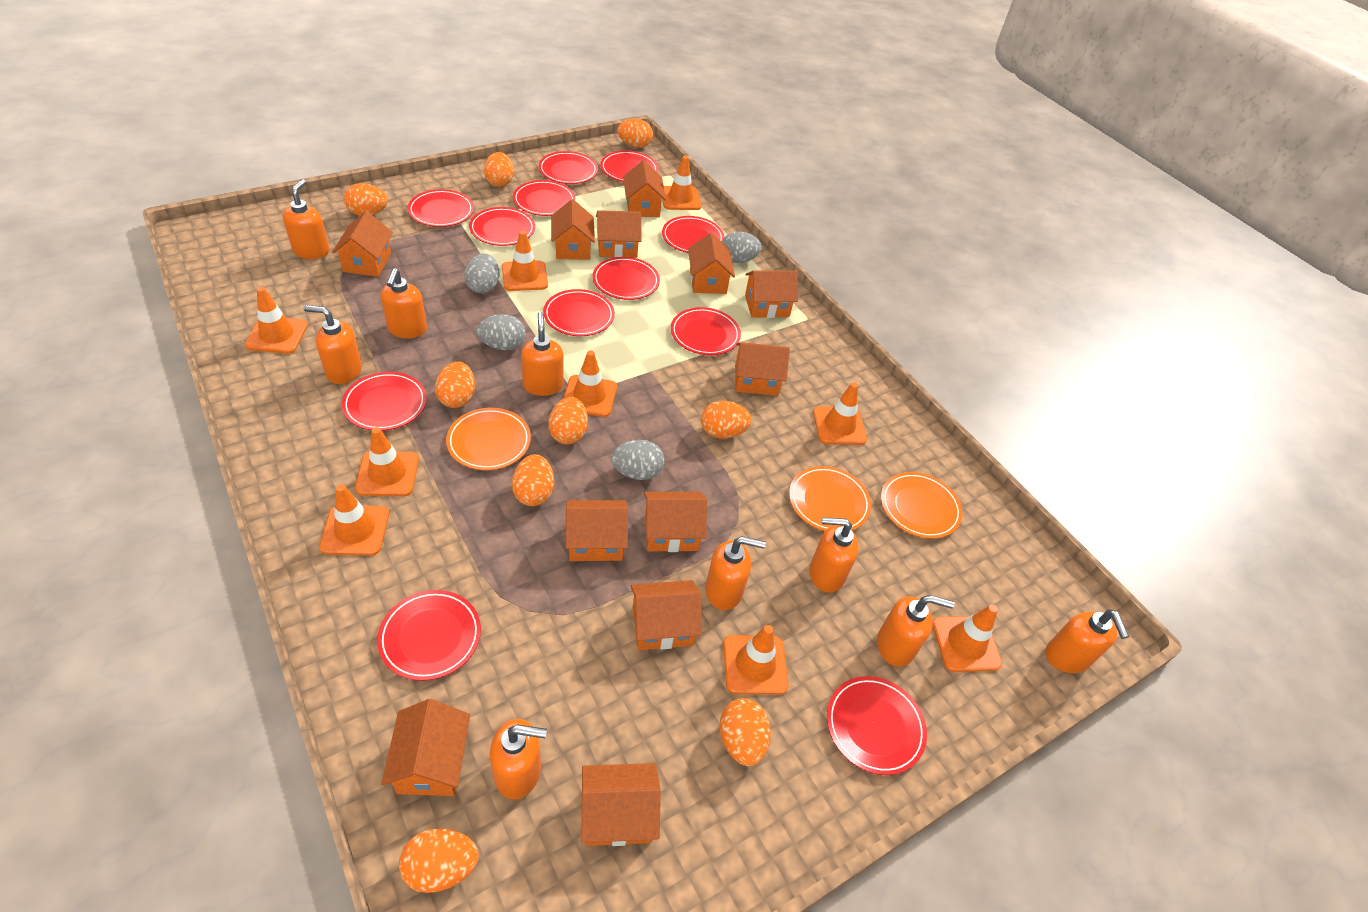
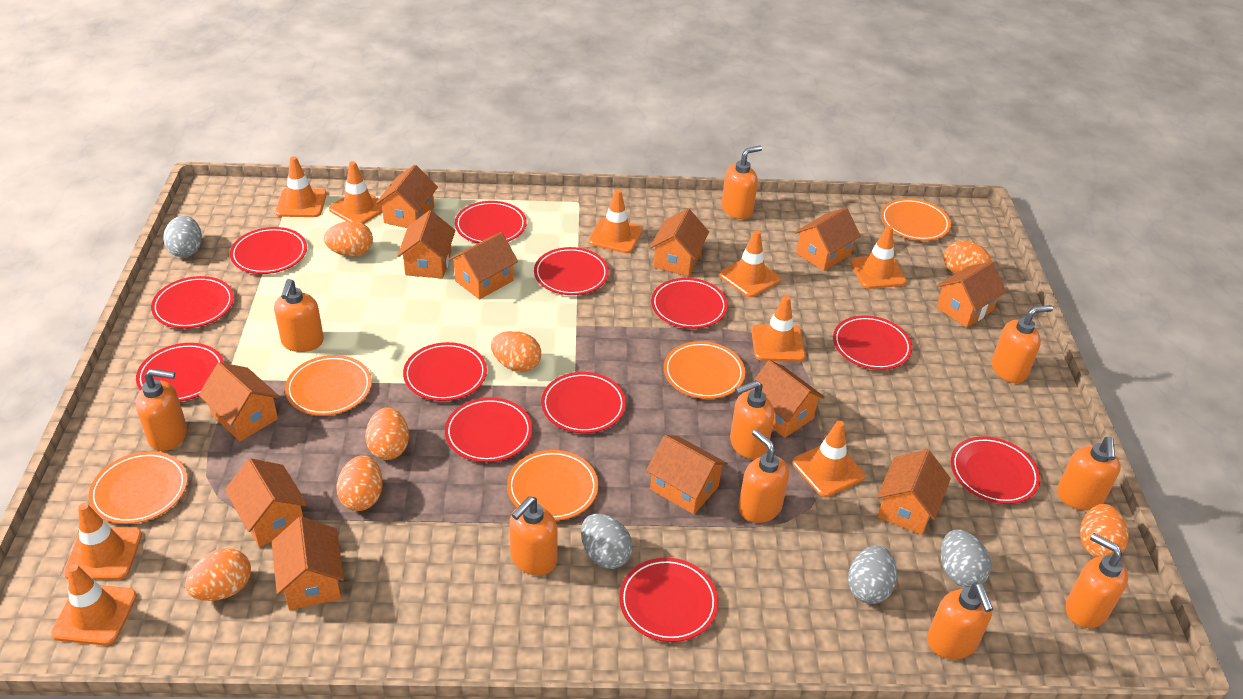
orange egg: [344,183,388,216] [399,828,479,893] [435,362,475,408] [484,152,514,187] [512,454,554,506] [548,397,588,445] [617,119,653,148] [701,401,752,439] [720,698,771,766] = 9 -> [185,548,251,601] [324,221,373,257] [336,455,383,511] [365,407,409,460] [491,331,541,372] [943,241,992,274] [1080,504,1129,558] = 7
orange plate: [446,408,531,470] [789,466,871,531] [881,472,963,539] = 3 -> [89,451,187,524] [285,355,372,416] [507,450,598,521] [664,341,745,399] [881,198,951,241] = 5
orange soap dispenser: [283,179,330,259] [304,305,362,384] [381,268,427,339] [490,719,547,800] [521,312,564,396] [705,536,766,610] [810,517,859,593] [877,595,955,667] [1046,609,1129,673] = 9 -> [136,369,187,451] [274,279,324,352] [510,496,558,576] [721,146,762,219] [730,380,774,459] [739,429,789,523] [927,582,993,659] [992,305,1053,383] [1057,437,1121,510] [1066,533,1128,628] = 10

